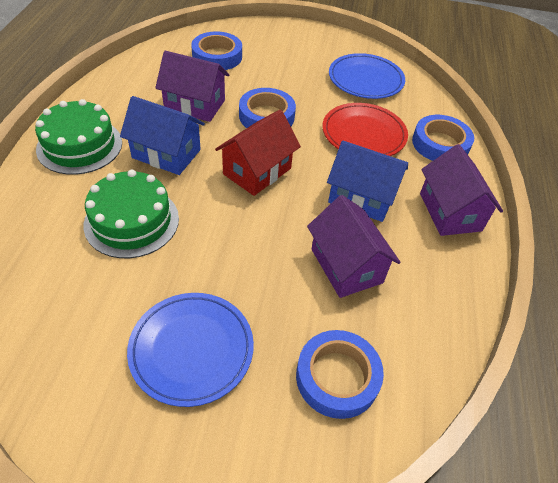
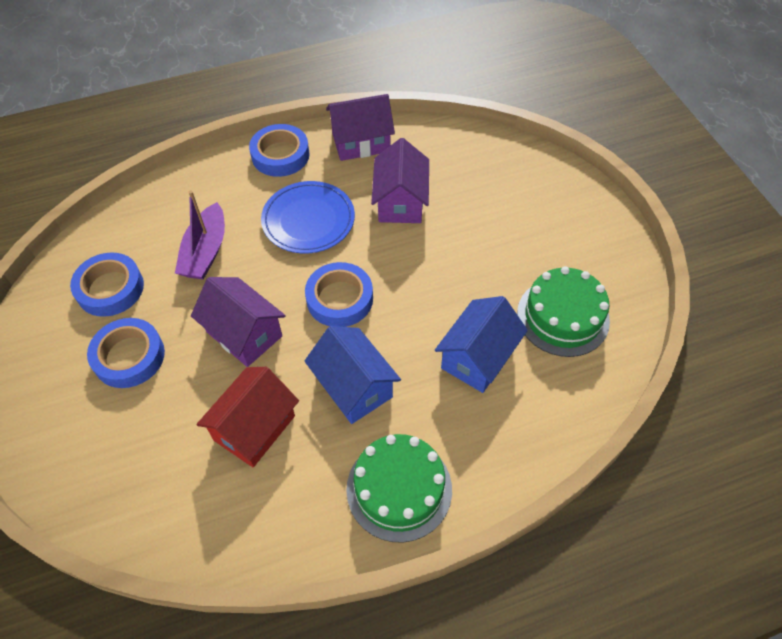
blue plate: [127,293,254,407] [329,53,405,99] = 2 -> [261,181,355,253] = 1
purple boat: none = 0 -> [175,191,225,280] = 1
red plate: [322,103,408,156] = 1 -> none = 0

